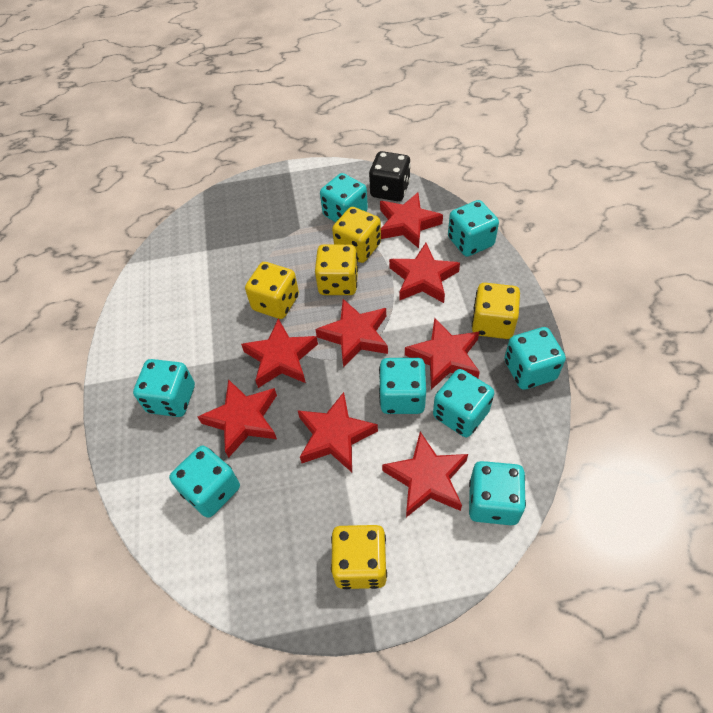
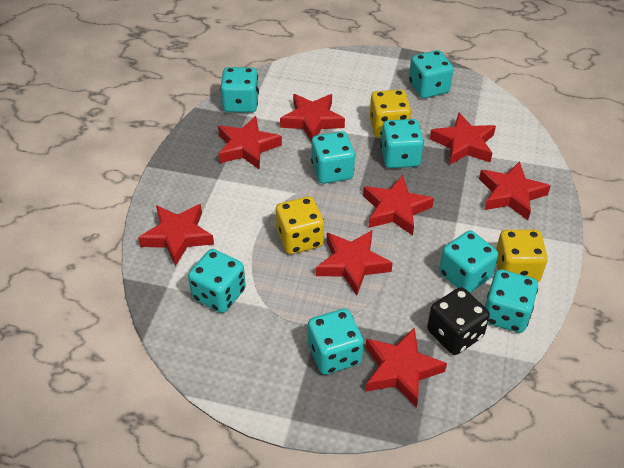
yellow dice: [245,262,299,319] [315,244,358,295] [331,525,387,589] [332,207,381,263] [472,283,520,339] = 5 -> [276,196,324,254] [370,89,411,138] [496,230,548,283] = 3

